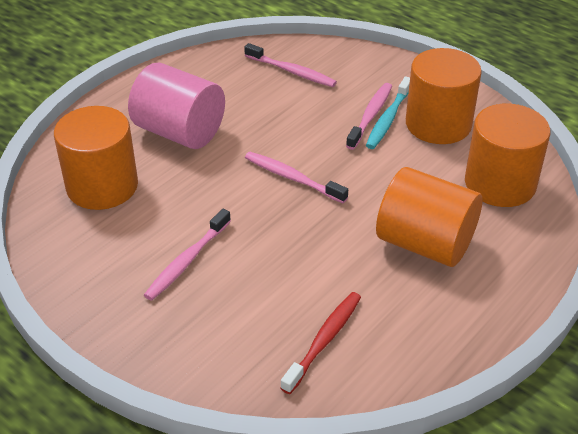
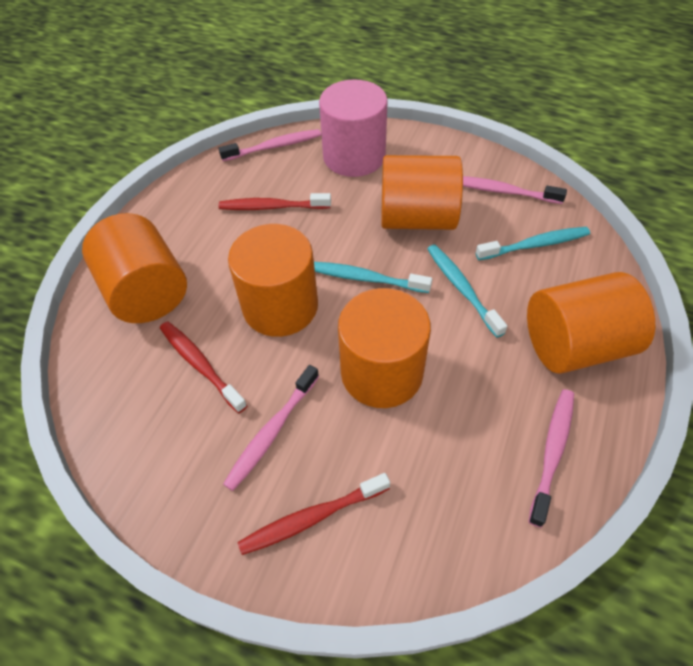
orange cylinder: [54,106,138,210] [376,167,482,267] [406,48,482,144] [465,104,550,207] = 4 -> [82,213,187,323] [228,224,318,337] [338,288,431,408] [381,155,463,230] [527,272,655,374] = 5
red toothbrush: [281,292,361,394] = 1 -> [160,321,247,413] [219,193,331,210] [238,473,390,555] = 3
turquoise toothbrush: [366,76,410,149] = 1 -> [314,262,432,293] [427,244,508,338] [476,227,590,260] = 3

